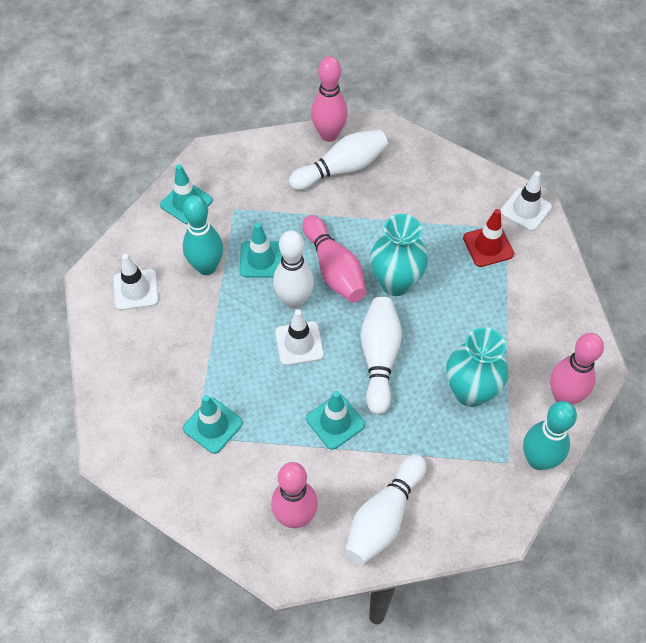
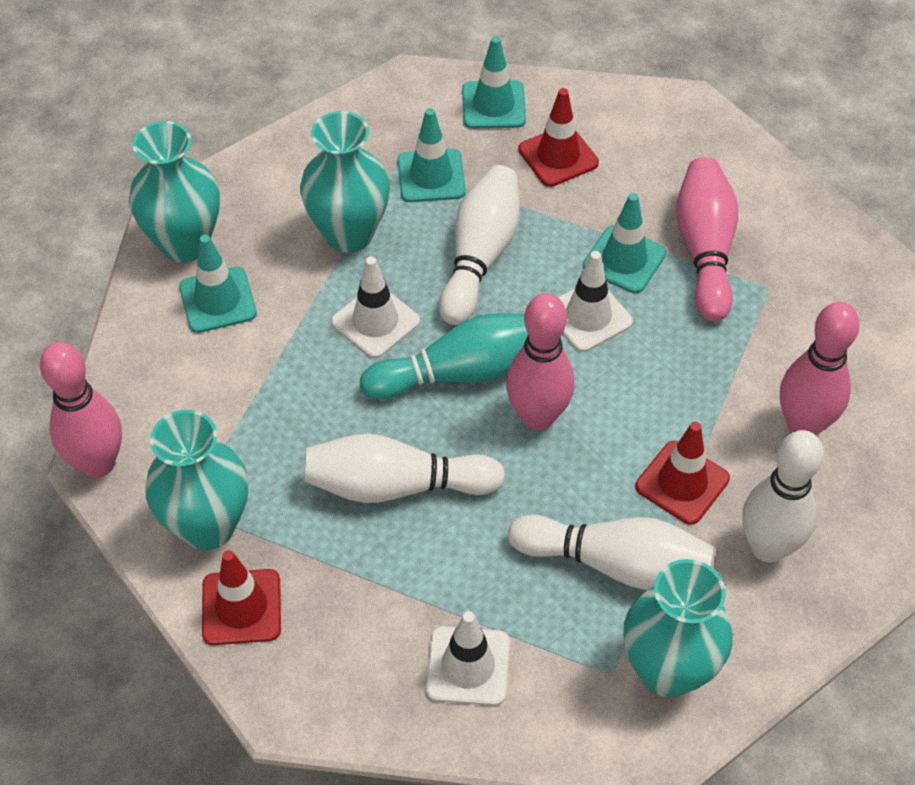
red traffic cone: [463,209,514,267] = 1 -> [202,550,281,645] [518,88,599,187] [635,422,730,525] = 3
turquoise bowling pin: [183,195,223,275] [523,401,577,470] = 2 -> [360,313,528,400] = 1
turquoise vase: [370,214,428,296] [446,327,509,407] = 2 -> [129,121,220,262] [145,410,248,550] [300,111,390,253] [623,559,733,697] = 4

